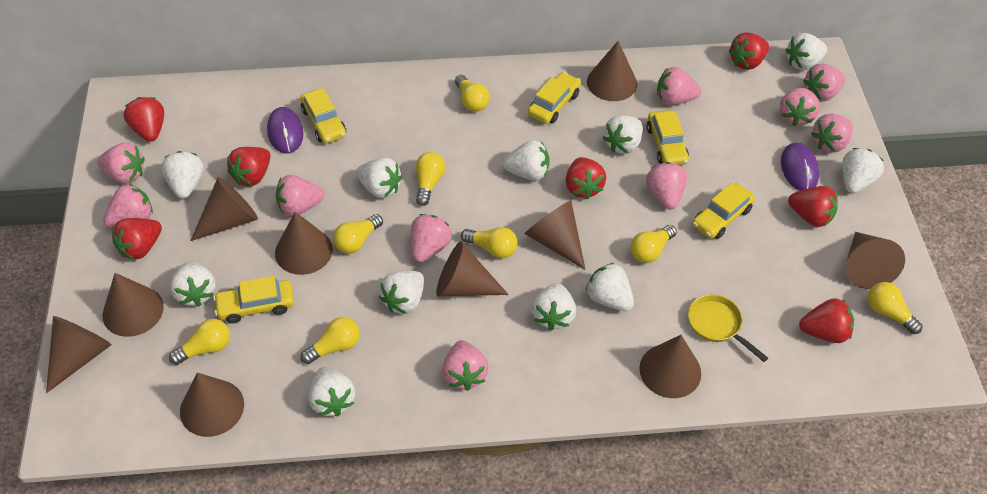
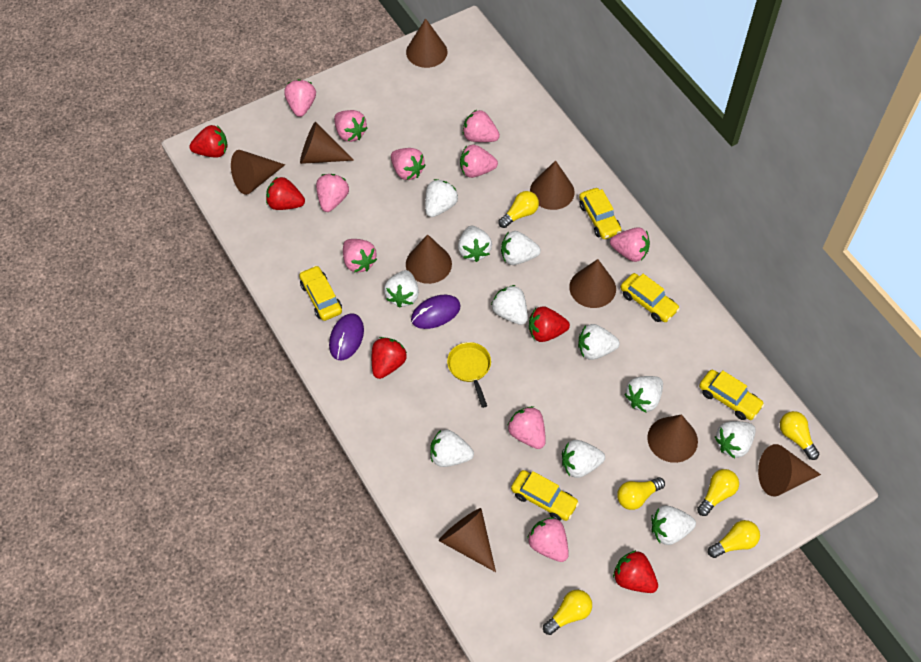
brown cone: [46,316,112,393] [102,273,164,337] [180,373,244,437] [191,177,258,241] [275,212,333,275] [436,242,509,296] [524,200,586,270] [587,41,637,101] [639,335,701,398] [845,232,905,289] = 10 -> [231,150,285,195] [300,122,354,164] [406,18,447,68] [406,234,452,284] [439,508,496,572] [530,160,575,210] [569,259,616,308] [647,414,698,463] [758,444,821,496] = 9
red strawberry: [112,218,162,260] [124,97,164,142] [227,147,271,186] [566,157,606,199] [729,32,769,70] [788,186,838,227] [799,298,854,343] = 7 -> [189,125,228,158] [266,177,305,210] [372,337,407,379] [529,306,570,342] [613,550,658,593] = 5
yellow light bulb: [169,319,230,365] [301,317,360,364] [333,214,383,254] [416,152,446,206] [455,75,490,112] [461,227,517,259] [630,225,677,263] [868,282,923,334] = 8 -> [499,191,539,228] [543,590,592,635] [617,477,665,510] [697,469,739,516] [708,520,760,558] [780,411,819,460] = 6

